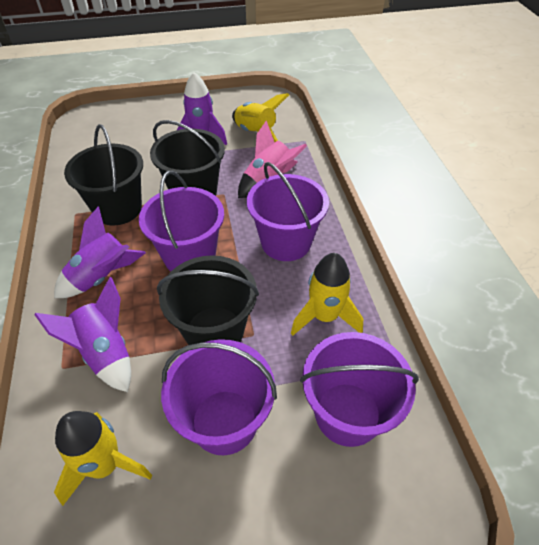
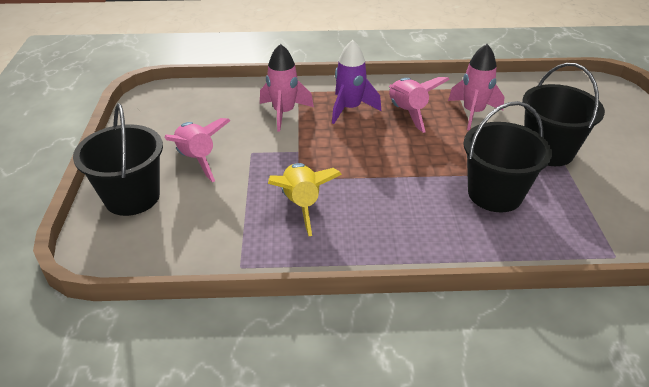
pink rocket: [238,120,307,198] = 1 -> [165,118,230,182] [260,44,314,132] [389,77,450,133] [448,44,504,130] = 4
purple bucket: [139,171,224,271] [161,339,277,455] [247,162,329,261] [300,332,419,447] = 4 -> none = 0
purple rocket: [34,277,131,392] [54,207,146,298] [177,72,227,145] = 3 -> [332,40,381,124] = 1
yellow rocket: [54,411,152,506] [232,93,289,142] [291,253,363,336] = 3 -> [268,163,342,236] = 1

